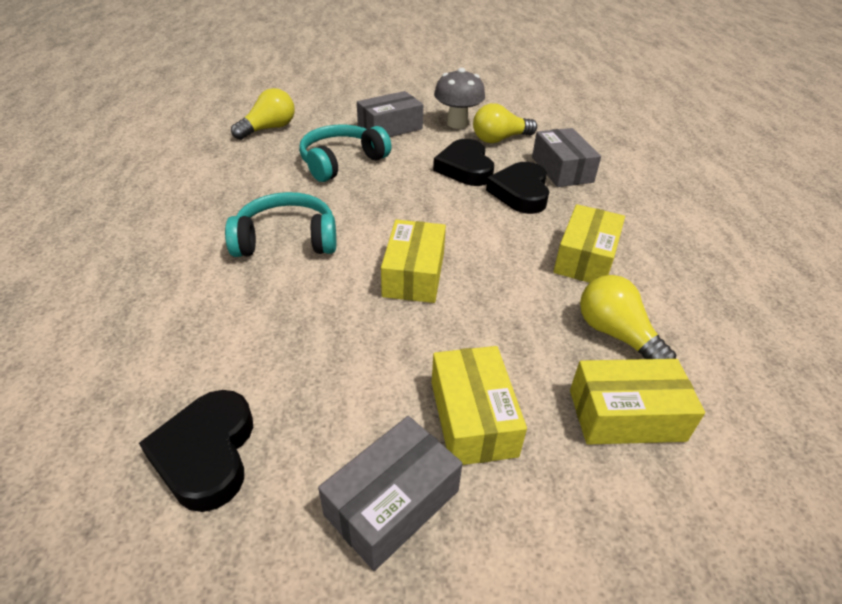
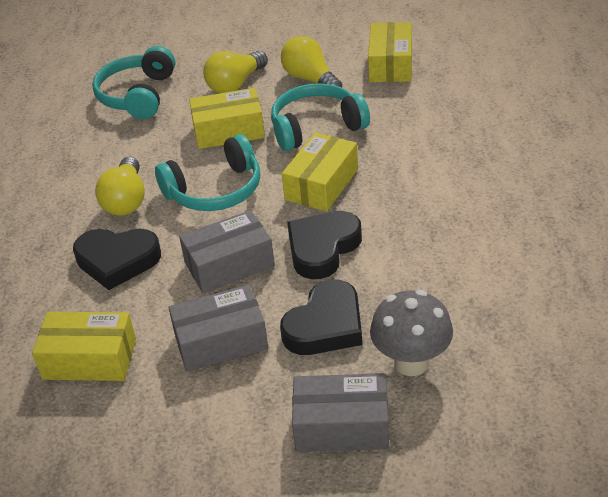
turquoise headphones: [225,192,336,257] [299,125,392,182] = 2 -> [92,46,175,119] [155,134,260,211] [271,83,370,151] = 3

